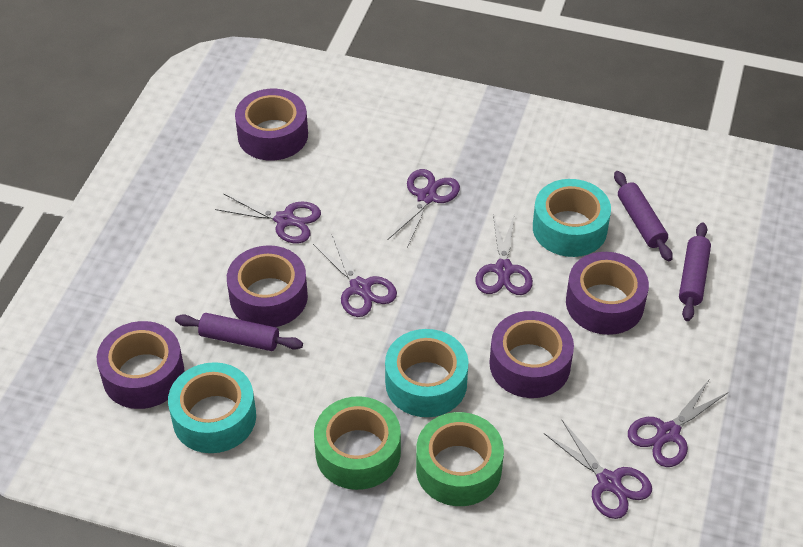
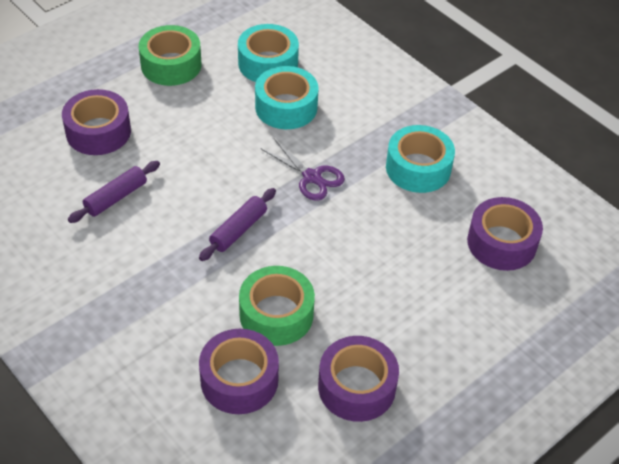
purple rolling pin: [175,313,303,351] [614,171,673,261] [679,222,711,321] = 3 -> [68,161,160,223] [199,188,276,261] = 2
purple scissors: [215,193,321,243] [313,235,397,317] [387,169,460,247] [475,215,533,295] [544,420,652,519] [628,380,729,467] = 6 -> [261,139,345,201] = 1
purple tape: [97,321,185,409] [227,245,308,327] [235,89,308,161] [490,311,574,398] [566,252,649,335] = 5 -> [62,89,131,155] [199,329,279,414] [318,336,399,422] [467,197,543,271] = 4

